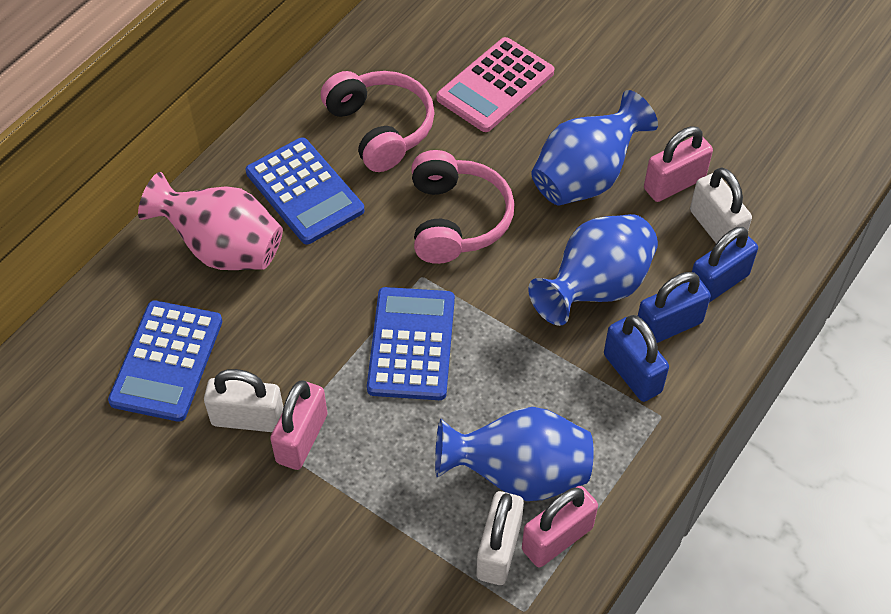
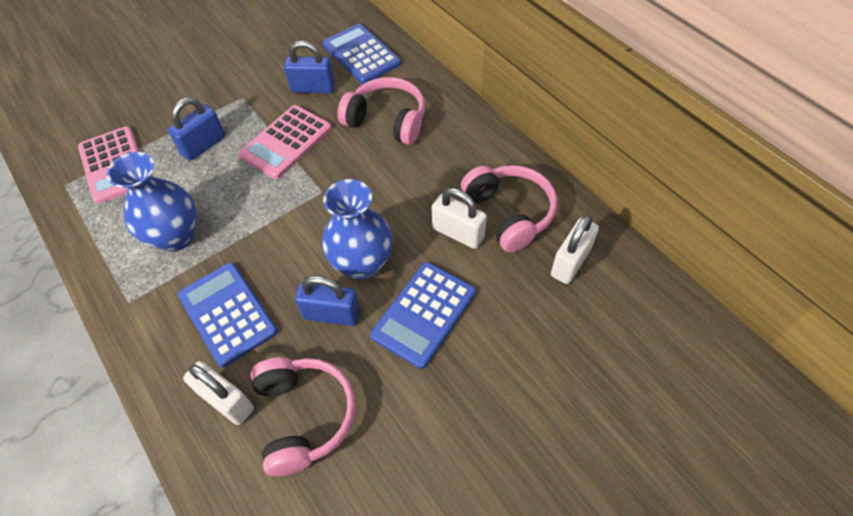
blue vase: [435,407,594,501] [528,214,658,326] [531,90,658,206] = 3 -> [107,152,197,251] [322,179,393,280] = 2
pink calculator: [437,37,555,132] = 1 -> [78,126,139,204] [239,105,332,179] = 2
pink headphones: [321,71,435,172] [411,150,514,264] = 2 -> [251,357,356,476] [337,77,425,145] [461,165,557,253] = 3
pink padlock: [270,380,327,470] [522,486,598,568] [644,126,713,202] = 3 -> none = 0
pink vase: [138,172,283,270] = 1 -> none = 0

